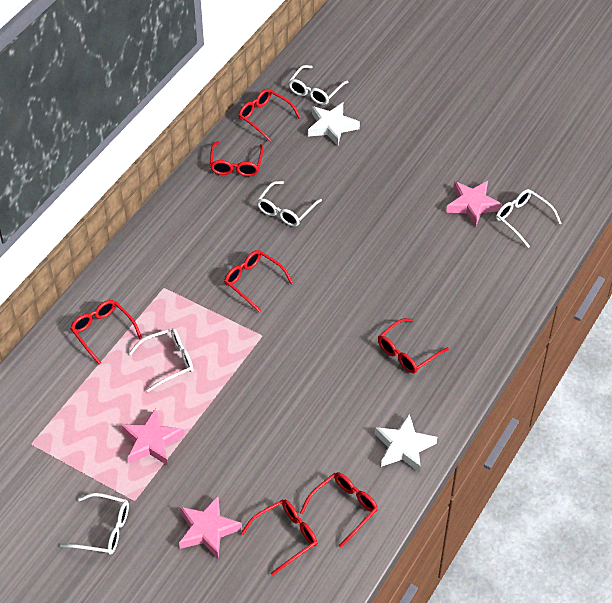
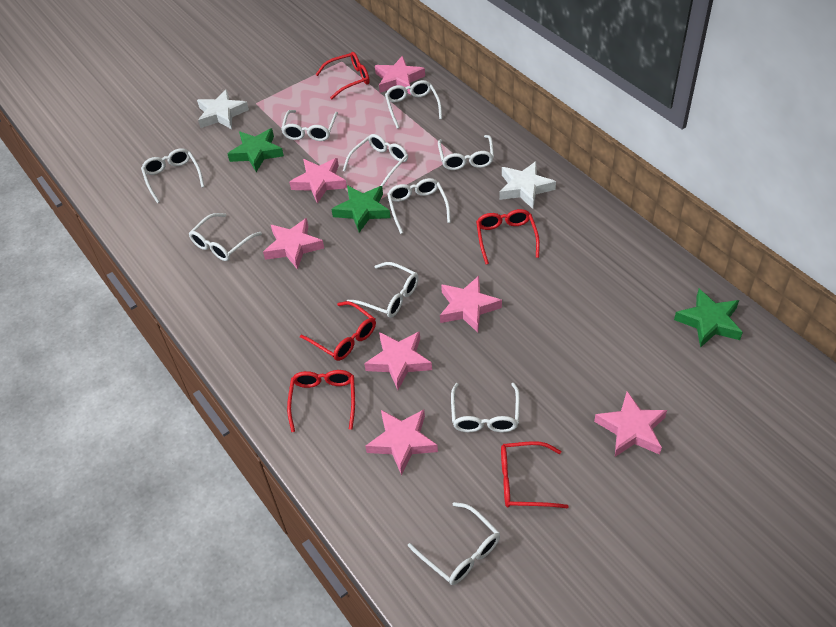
green star: none = 0 -> [228,128,284,172] [332,185,390,233] [674,289,743,348] = 3
pink star: [121,408,184,466] [179,496,242,558] [446,181,502,227] = 3 -> [263,218,324,270] [289,158,347,203] [364,331,432,390] [365,409,438,476] [375,56,425,94] [440,276,502,333] [594,391,667,457] = 7
red glasses: [70,300,142,364] [210,141,264,177] [224,250,293,312] [238,89,301,142] [241,500,317,576] [300,472,378,548] [378,318,449,373] = 7 -> [287,370,355,432] [300,301,376,361] [316,52,370,99] [476,209,540,265] [501,441,569,509] = 5
white glasses: [60,493,129,555] [129,328,193,392] [257,181,322,227] [288,65,348,105] [496,189,562,248] = 5 -> [141,148,204,203] [189,213,262,261] [281,110,338,141] [343,134,408,187] [347,262,419,318] [385,80,442,129] [387,178,451,234] [408,502,500,585] [438,135,494,170] [451,383,520,432] = 10

